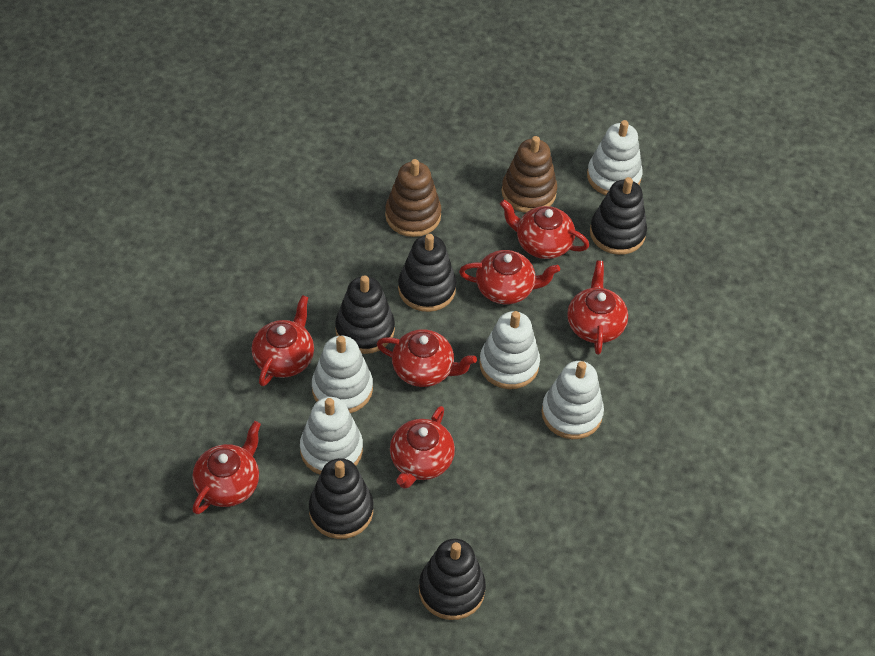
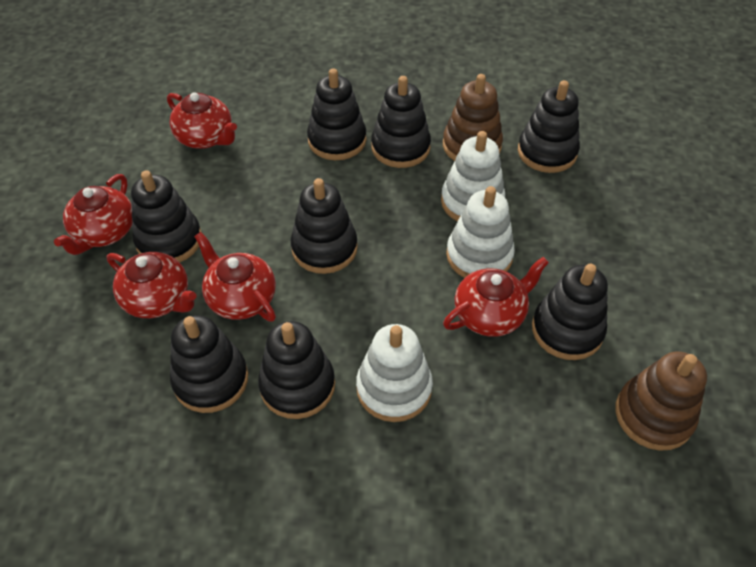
black stacking toy: [309,458,374,539] [335,275,395,354] [398,234,456,312] [419,539,486,620] [590,177,647,255] = 5 -> [131,170,201,262] [170,315,248,413] [258,321,335,419] [291,178,358,274] [307,68,366,160] [371,76,431,168] [518,80,580,173] [532,264,608,360] = 8
red teapot: [192,421,261,514] [252,295,314,386] [377,329,477,387] [390,406,455,489] [459,250,560,304] [500,199,589,259] [567,261,628,355] = 7 -> [54,174,133,255] [107,252,197,318] [167,92,237,149] [194,232,276,322] [443,257,549,337] = 5
white stacking toy: [300,397,363,475] [312,336,373,413] [479,311,540,389] [542,361,604,439] [587,120,643,195] = 5 -> [356,324,433,422] [441,131,505,221] [446,186,515,278] = 3

